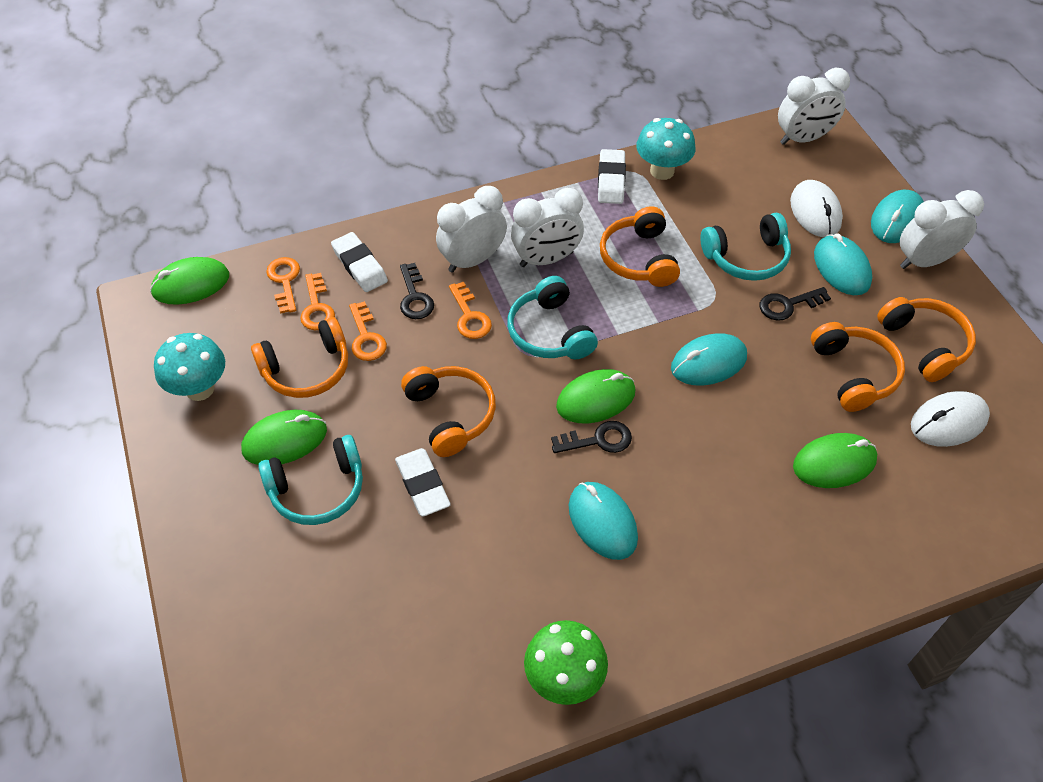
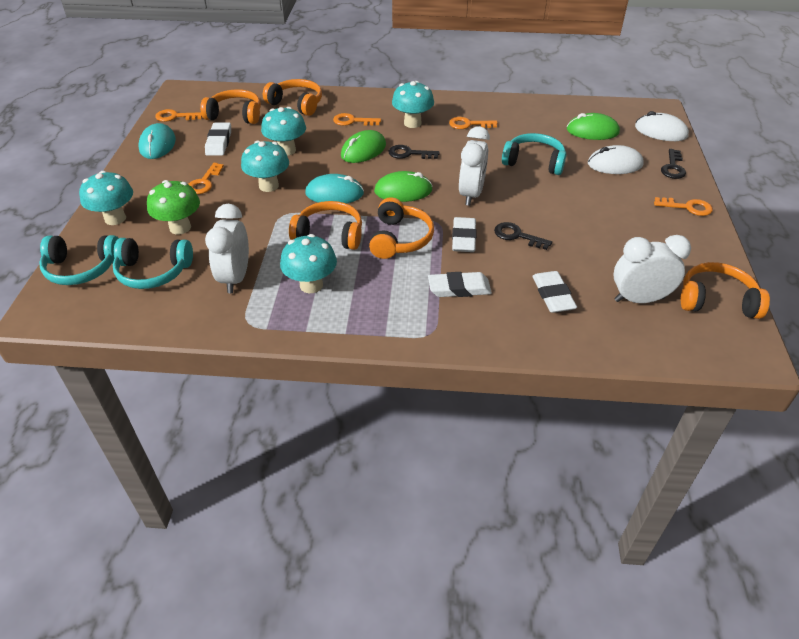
green mouse: [150,257,229,305] [241,410,327,465] [556,369,636,423] [793,433,877,488] = 4 -> [341,130,386,163] [374,171,433,202] [567,113,620,140] = 3
orange key: [266,257,300,314] [300,273,335,330] [349,301,387,361] [449,282,492,339] = 4 -> [155,109,202,122] [188,163,224,194] [333,113,381,126] [449,117,497,129] [654,197,713,216] = 5
turquoise mouse: [569,482,638,560] [671,333,747,386] [814,234,872,295] [871,190,924,243] = 4 -> [139,123,176,159] [305,174,364,204] = 2
turquoise mushroom: [154,333,225,401] [636,118,695,180] = 2 -> [79,171,133,225] [241,141,289,192] [261,107,306,156] [280,234,337,293] [392,81,434,128] = 5
white clock: [436,186,507,273] [511,188,584,267] [778,67,850,145] [900,190,984,269] = 4 -> [205,204,249,293] [459,126,490,206] [613,235,691,303] = 3
white eraser: [331,232,388,292] [395,448,451,517] [598,149,626,204] = 3 -> [205,123,231,156] [428,272,492,297] [452,217,477,252] [532,271,577,313] = 4

